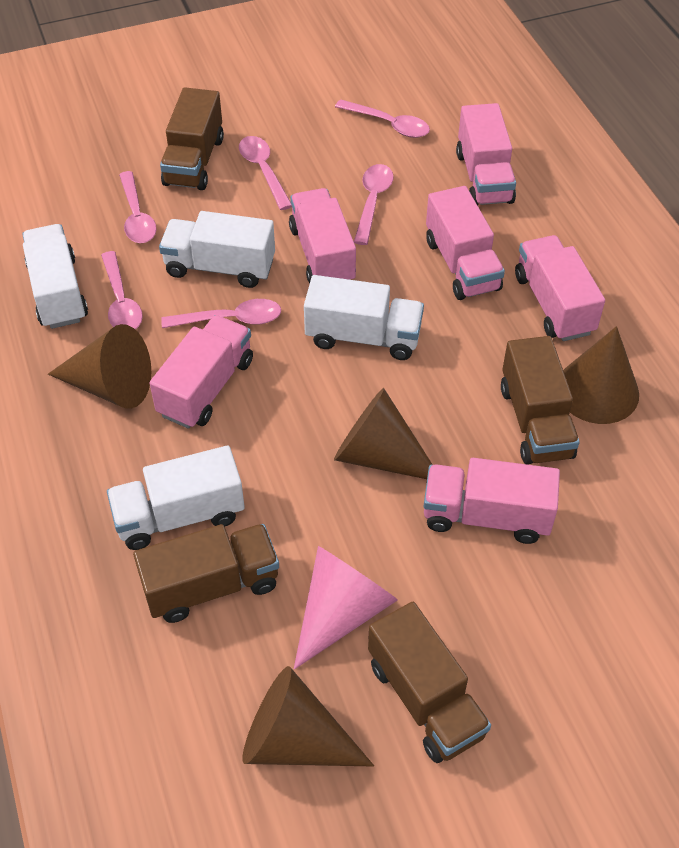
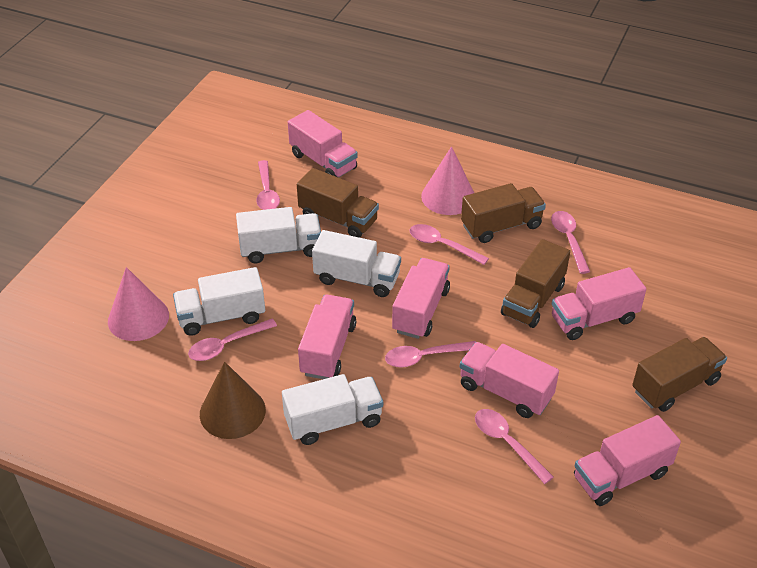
brown cone: [48,324,151,409] [242,666,374,767] [334,388,433,479] [563,326,639,424] = 4 -> [200,362,266,439] = 1
pink cone: [294,546,398,669] = 1 -> [108,267,169,341] [421,146,474,215] = 2

